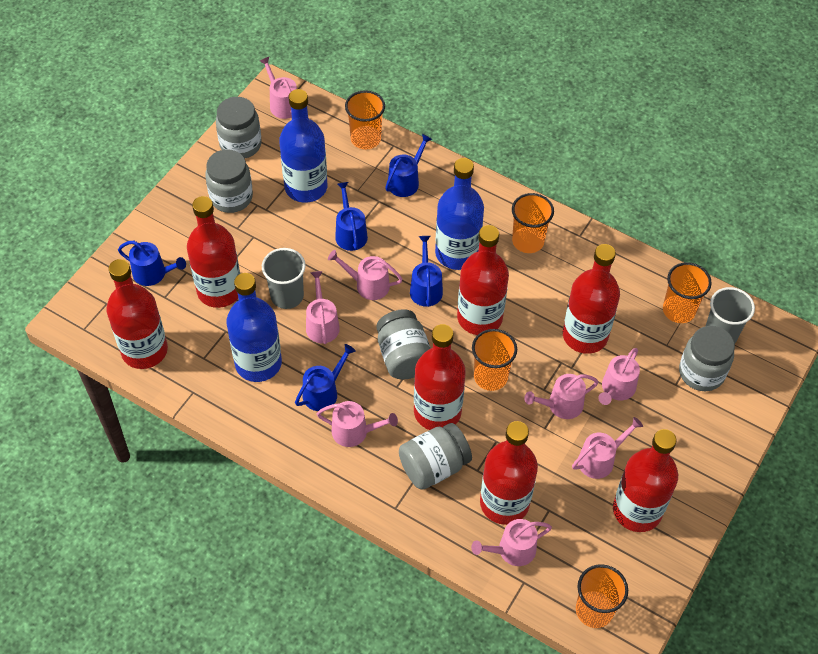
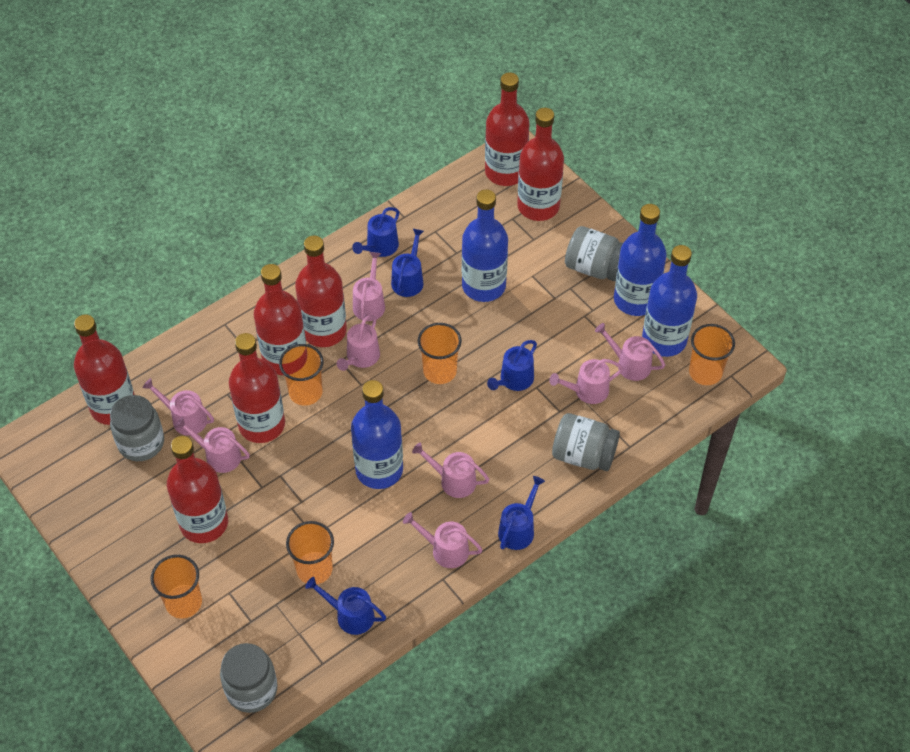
blue bottle: [226,273,282,382] [279,89,327,203] [435,158,484,270] = 3 -> [351,380,403,489] [462,189,508,302] [614,204,667,316] [642,245,697,357] = 4
grey cup: [262,248,306,309] [706,287,755,343] = 2 -> none = 0
grey jar: [205,149,253,213] [216,97,262,159] [377,309,431,379] [399,423,472,490] [679,326,735,391] = 5 -> [110,395,164,461] [220,643,277,713] [552,413,620,471] [565,226,623,281] = 4

